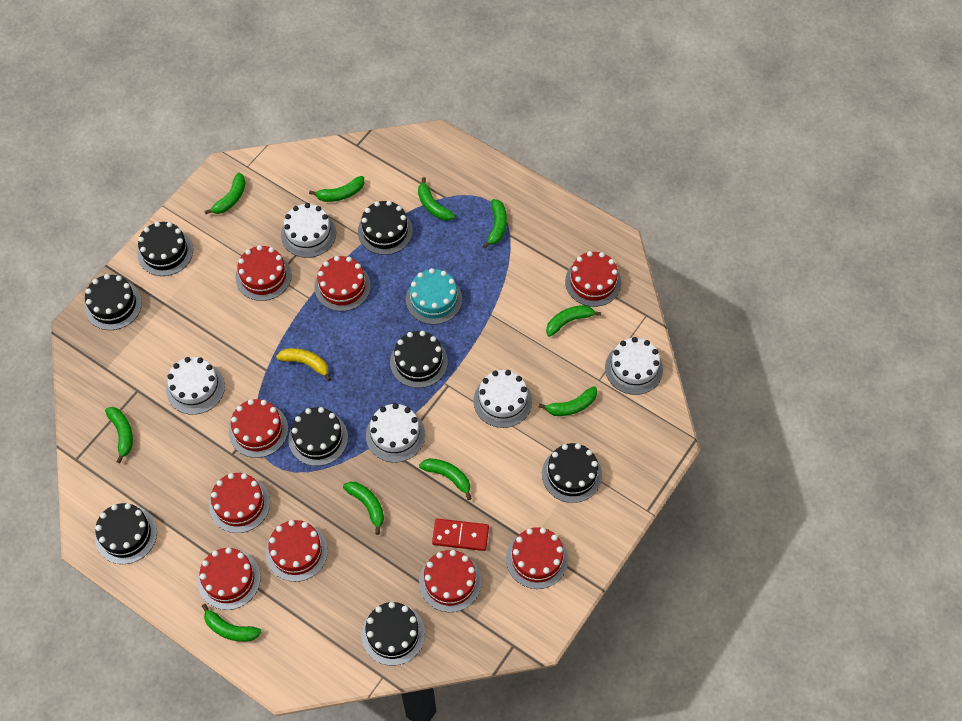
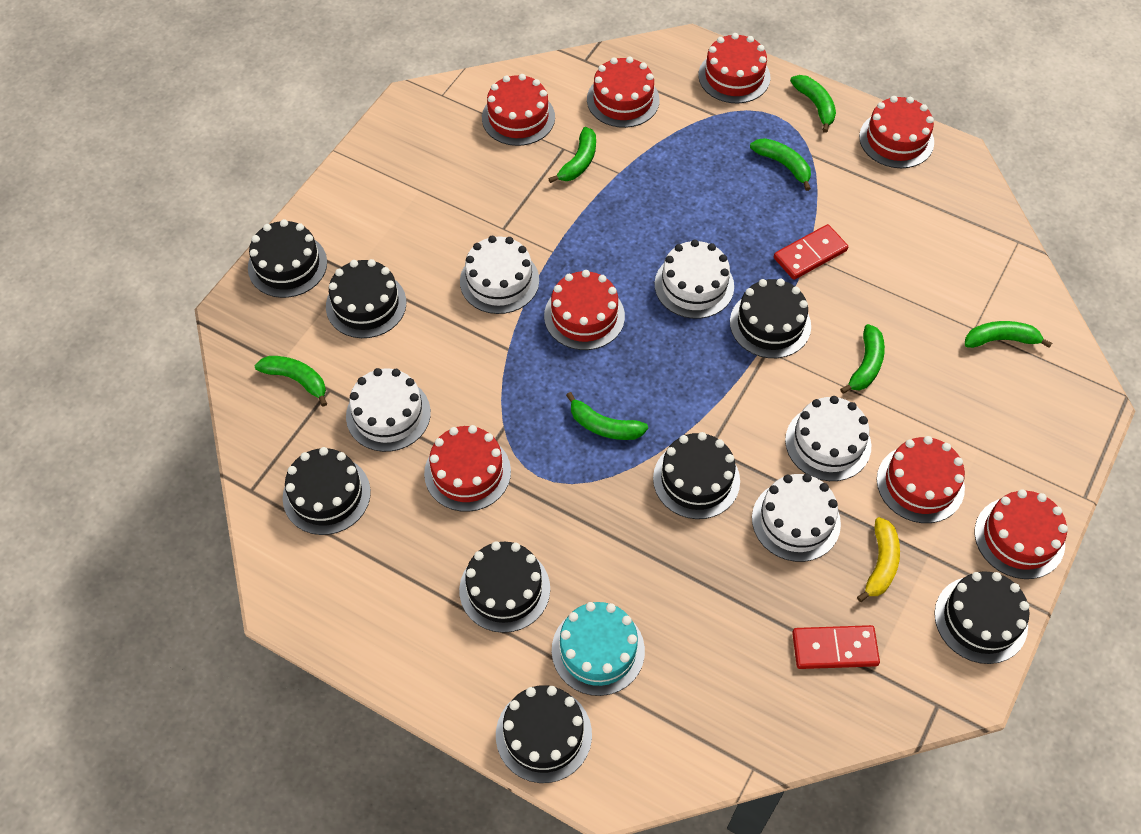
green banana: [105,407,133,463] [202,604,261,642] [205,173,246,214] [309,176,364,202] [343,482,384,535] [418,177,455,221] [419,458,472,500] [483,199,507,248] [539,386,597,416] [546,305,601,337] = 10 -> [255,356,327,407] [548,127,596,183] [566,392,648,440] [750,138,811,191] [790,75,836,133] [840,324,885,394] [965,321,1052,348] = 7
red cake: [198,547,261,610] [209,473,270,533] [229,399,288,458] [235,245,292,301] [266,520,328,582] [315,256,371,311] [419,550,482,612] [506,527,568,589] [565,251,621,307] = 9 -> [424,425,511,512] [482,74,555,146] [544,270,625,350] [587,57,660,128] [698,33,770,103] [859,96,934,168] [877,436,965,523] [975,490,1068,579] = 8
red domino: [432,518,489,551] = 1 -> [774,224,848,280] [792,625,880,669] = 2

